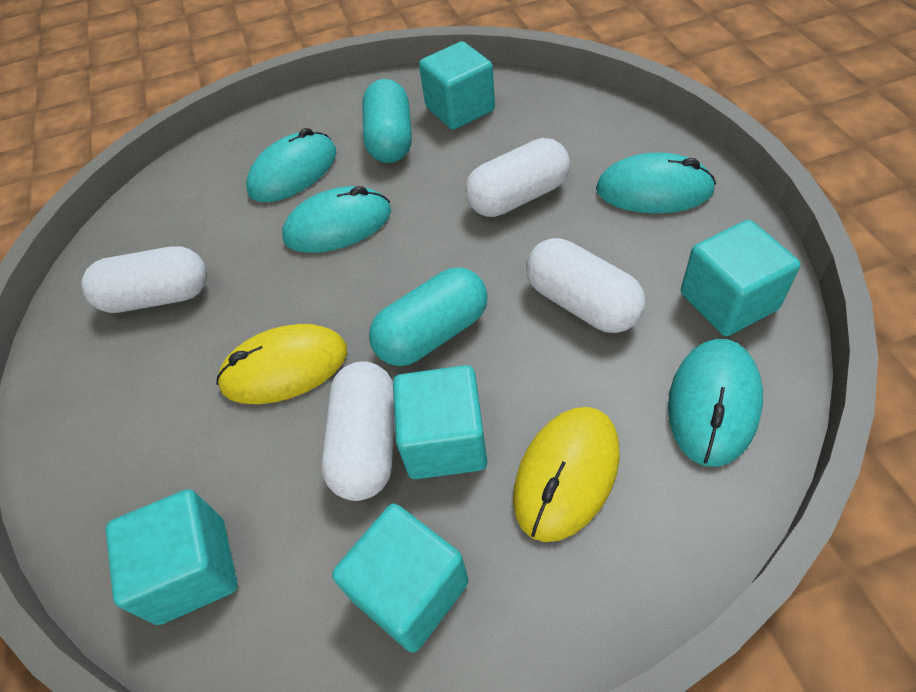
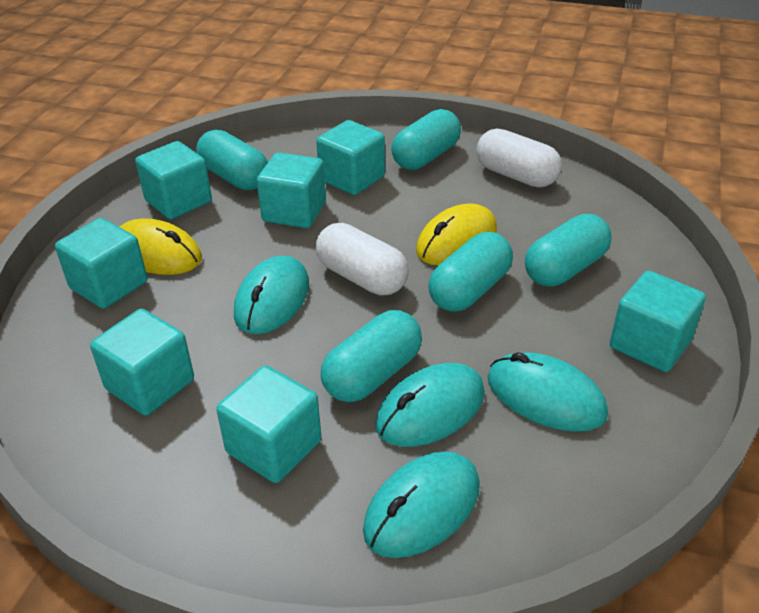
turquoise capsule: [362,79,412,163] [369,267,488,366] = 2 -> [196,130,268,190] [321,310,422,402] [391,109,461,170] [428,232,513,312] [525,214,612,287] = 5
turquoise cube: [106,489,238,625] [332,504,469,653] [393,365,487,479] [419,41,495,130] [681,220,801,336] = 5 -> [55,218,147,309] [90,309,194,416] [135,141,212,219] [216,365,321,483] [257,152,326,228] [316,120,385,195] [610,271,706,372] = 7
white capsule: [81,246,207,313] [321,361,395,501] [465,138,570,217] [526,238,646,333] = 4 -> [316,223,409,295] [476,129,562,187] = 2

